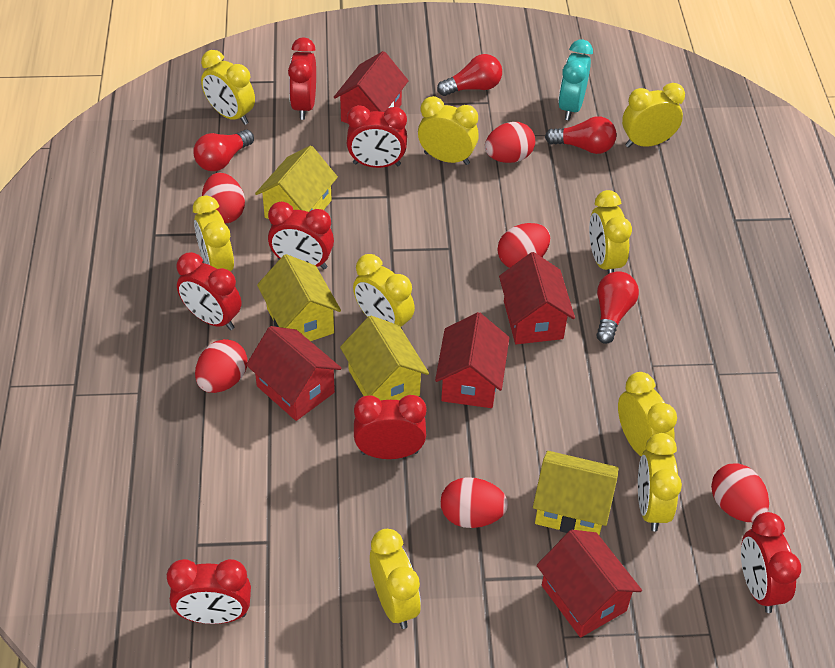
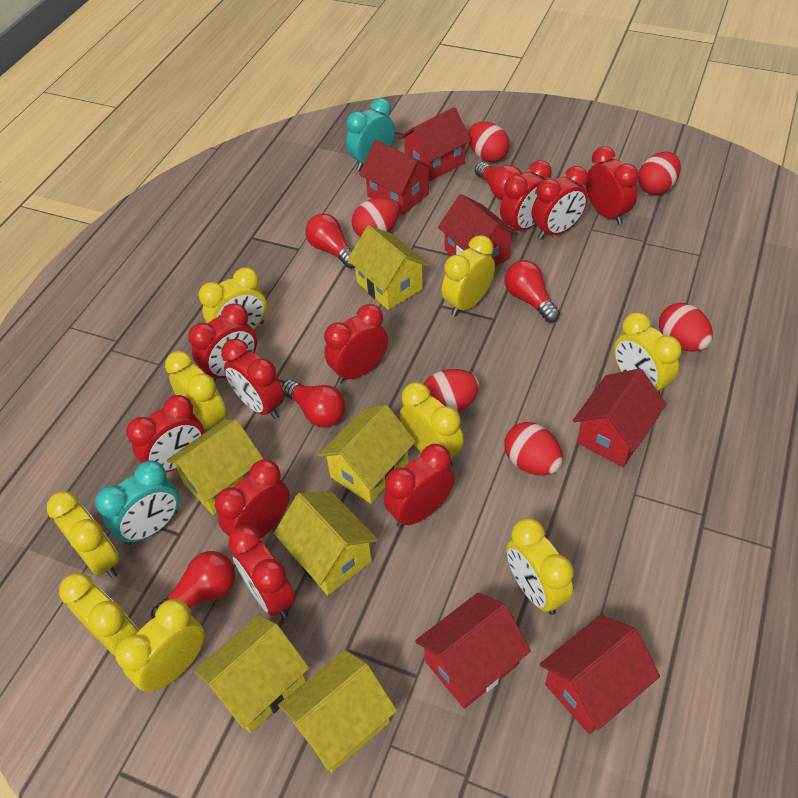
red clock: [167,559,251,624] [176,252,241,330] [268,202,334,269] [288,37,316,120] [347,105,407,168] [354,395,426,459] [741,512,801,613] = 7 -> [126,395,204,472] [188,303,257,381] [215,459,290,538] [221,339,284,419] [228,526,295,618] [324,304,388,383] [384,444,455,528] [500,160,552,236] [532,166,588,240] [586,146,639,225] = 10
red house: [246,326,342,421] [334,51,409,123] [435,312,509,408] [499,252,575,344] [537,530,642,638] = 5 -> [359,140,434,215] [399,107,471,182] [415,593,531,709] [438,194,518,267] [540,615,660,734] [573,368,666,467] = 6
red light bulb: [193,130,254,171] [437,54,502,96] [545,116,616,154] [596,271,639,344] = 4 -> [151,551,235,619] [282,379,346,427] [305,213,355,269] [475,162,522,200] [504,260,560,322] = 5
turquoise clock: [558,40,593,120] = 1 -> [95,460,179,545] [346,98,395,171] = 2
yellow house: [255,145,338,219] [257,254,341,341] [340,316,429,401] [533,451,619,535] = 4 -> [167,419,264,515] [194,615,309,733] [274,491,378,595] [278,650,397,773] [318,405,416,504] [347,225,429,310] = 6

